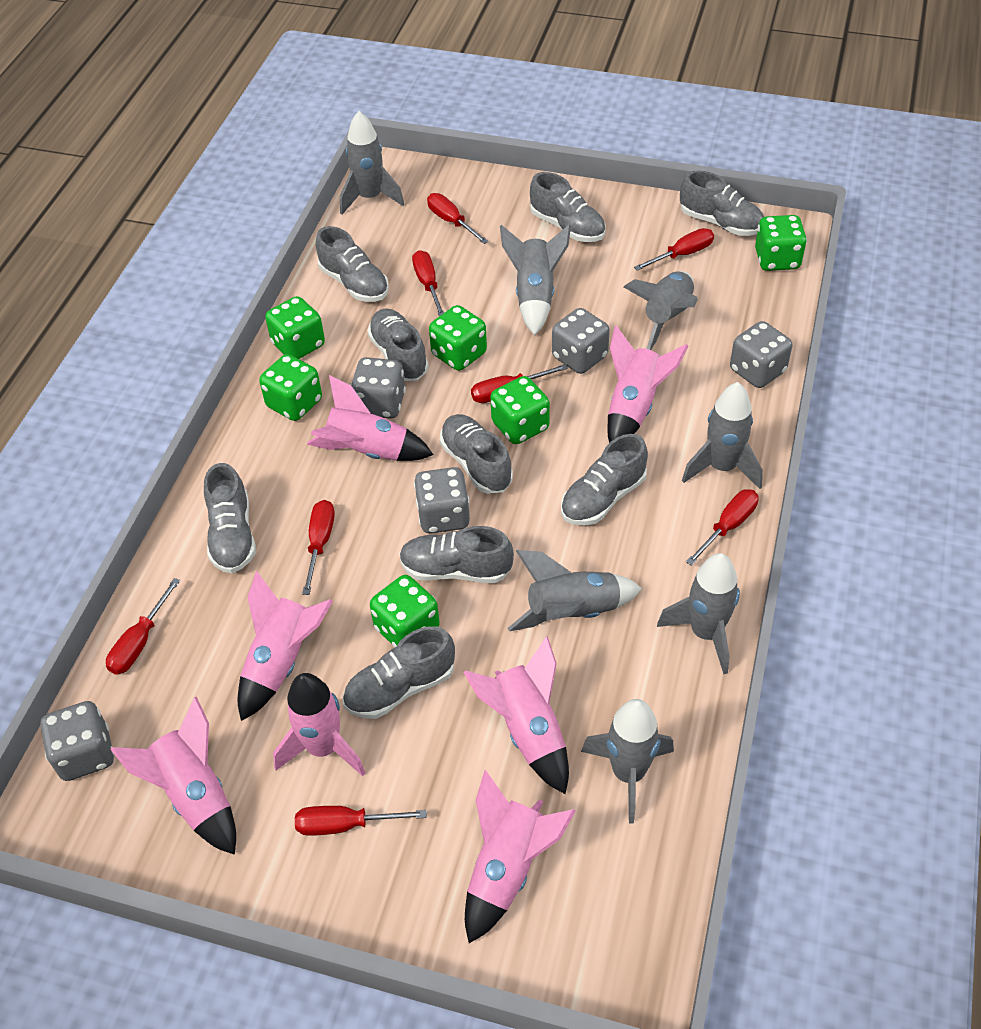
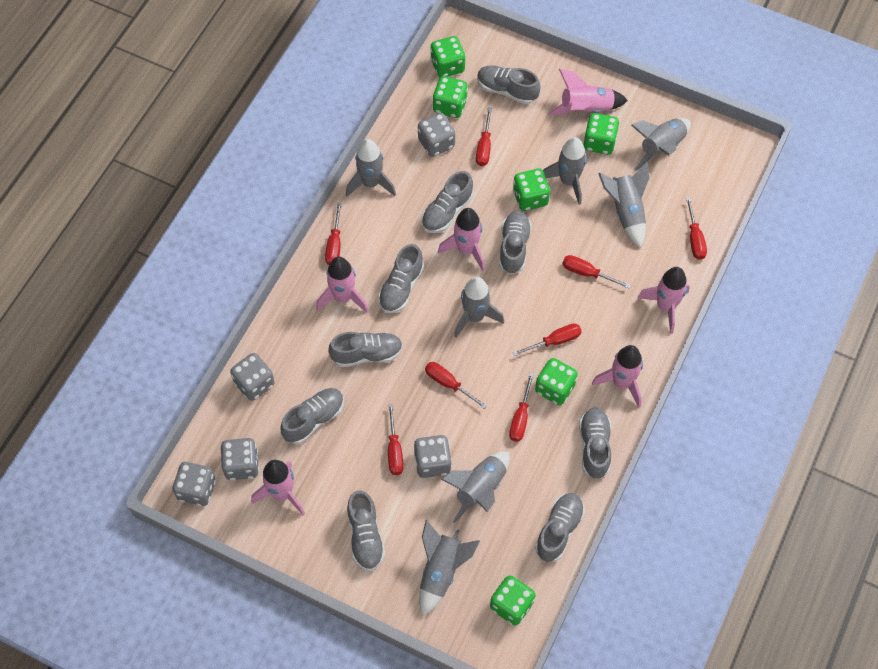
pink rocket: [110,697,236,855] [238,571,333,721] [273,673,366,776] [307,375,433,461] [463,636,569,794] [465,770,576,943] [607,326,688,443] = 7 -> [251,460,305,516] [316,257,368,313] [438,208,485,271] [548,69,628,115] [592,345,643,408] [638,267,690,334] = 6

